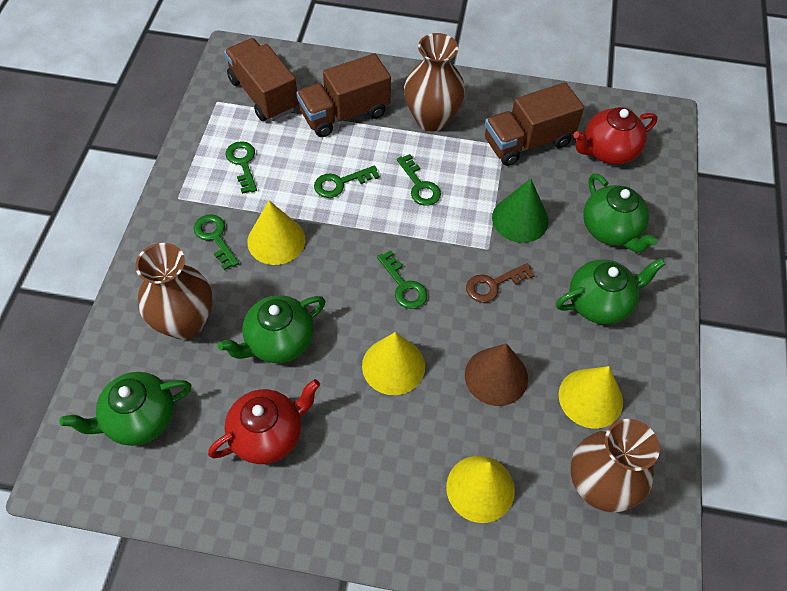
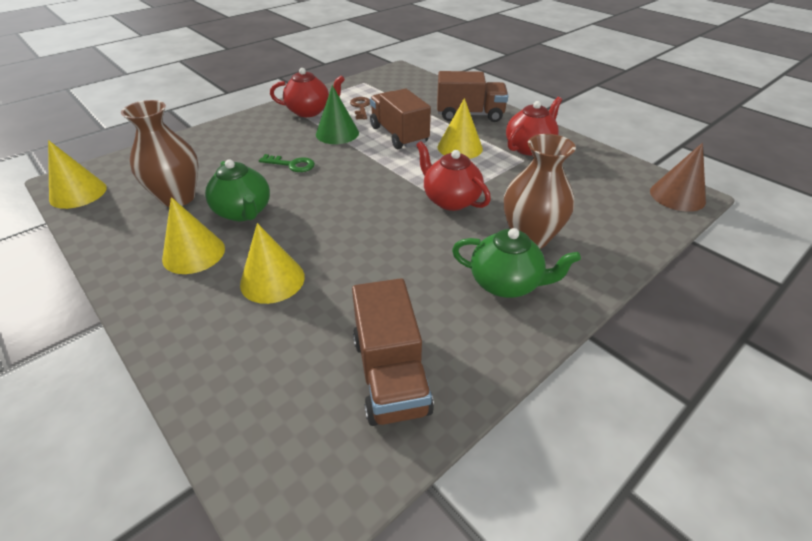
brown vase: [135,243,212,340] [404,33,465,131] [571,419,660,512] = 3 -> [121,100,198,207] [504,134,576,249] = 2
green key: [193,214,239,270] [226,141,257,194] [314,165,380,198] [377,250,427,309] [397,154,441,206] = 5 -> [259,154,315,172] = 1
green teapot: [59,372,192,446] [218,295,326,363] [556,258,665,324] [583,174,658,253] = 4 -> [205,159,270,221] [452,228,581,298] = 2
red teapot: [208,379,320,464] [573,107,657,164] = 2 -> [270,68,345,117] [416,141,491,211] [506,97,562,155] = 3

